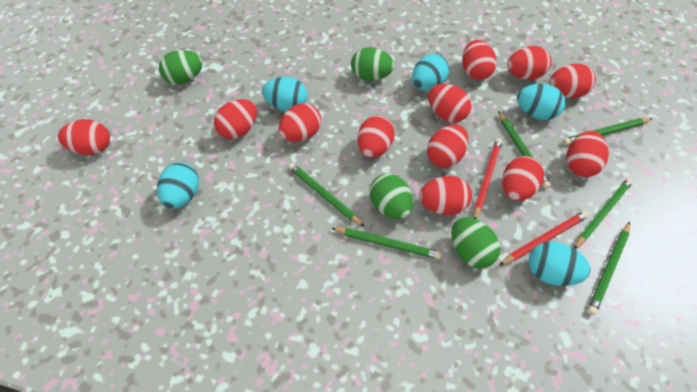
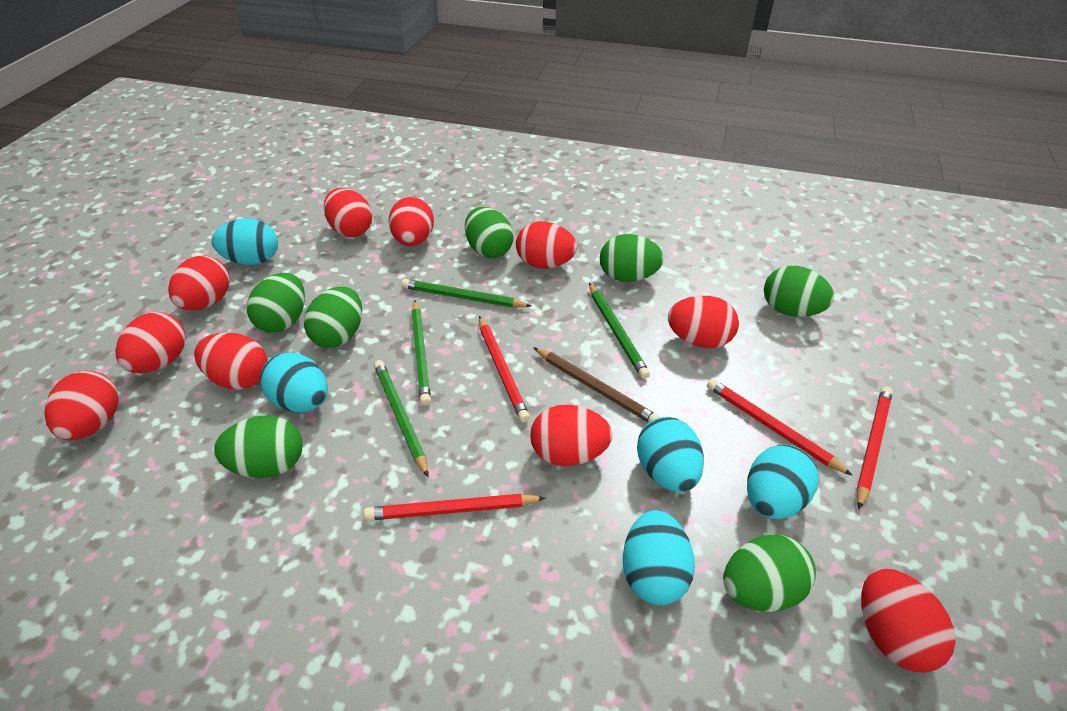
brown pencil: none = 0 -> [533,347,660,422] = 1
green egg: [159,50,203,85] [351,47,394,81] [370,173,413,219] [451,217,500,269] = 4 -> [214,415,303,478] [247,273,305,333] [304,287,362,348] [465,207,513,259] [600,234,664,282] [723,535,816,612] [764,266,834,317] = 7
green pencil: [288,163,365,227] [331,228,442,259] [498,111,551,189] [563,118,653,145] [574,178,634,249] [587,222,630,315] = 6 -> [374,360,428,477] [401,279,532,307] [411,300,431,406] [589,283,650,379] = 4
red egg: [58,119,110,155] [214,99,257,139] [279,103,321,142] [357,115,395,158] [419,176,472,215] [427,125,468,168] [428,84,471,123] [462,40,497,80] [502,156,544,201] [507,46,551,80] [549,64,596,98] [566,131,609,177] = 12 -> [44,371,119,440] [115,312,186,373] [168,256,230,310] [194,332,268,390] [324,188,372,237] [388,197,434,246] [516,221,577,268] [530,405,613,466] [668,296,739,348] [861,568,956,673] = 10
red pencil: [474,138,502,219] [499,210,589,265] = 2 -> [364,494,546,521] [479,316,530,422] [707,379,853,476] [856,386,893,509] = 4

